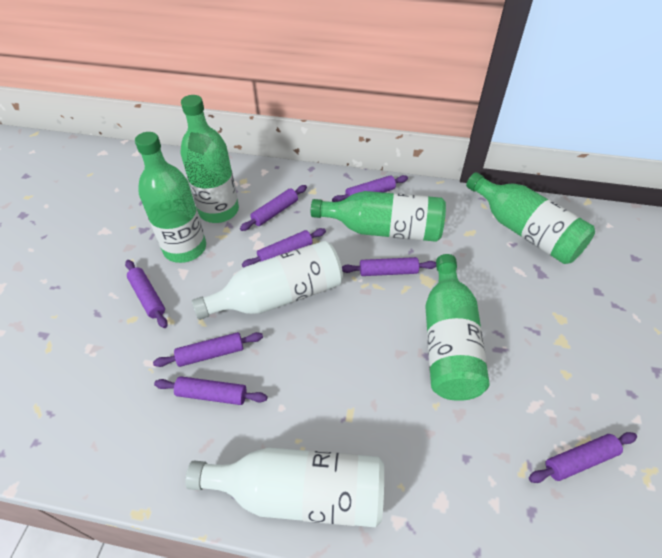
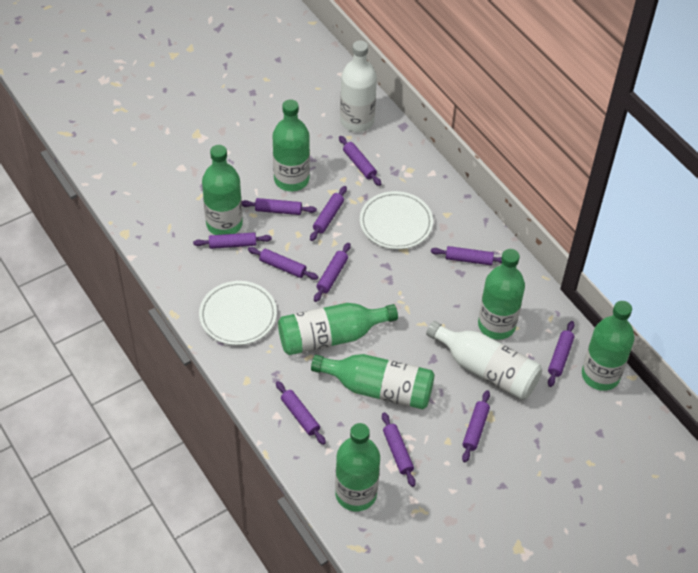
green bottle: [135,132,206,263] [181,95,239,223] [311,191,446,242] [425,254,489,401] [466,172,595,264] = 5 -> [202,145,243,235] [273,99,310,191] [278,303,398,355] [311,354,435,409] [335,423,380,511] [478,249,525,339] [582,301,635,391] = 7
purple rolling pin: [125,260,168,328] [153,332,263,367] [154,376,267,405] [240,185,307,231] [242,228,326,268] [332,175,408,202] [342,257,436,276] [529,432,637,483] = 8 -> [193,232,272,249] [242,198,317,215] [248,247,318,280] [276,381,326,445] [310,186,347,241] [314,243,351,302] [339,136,381,186] [382,412,416,487] [431,246,502,265] [462,390,490,462] [548,321,575,387] = 11
white plate: none = 0 -> [199,281,277,345] [360,191,433,249] = 2

